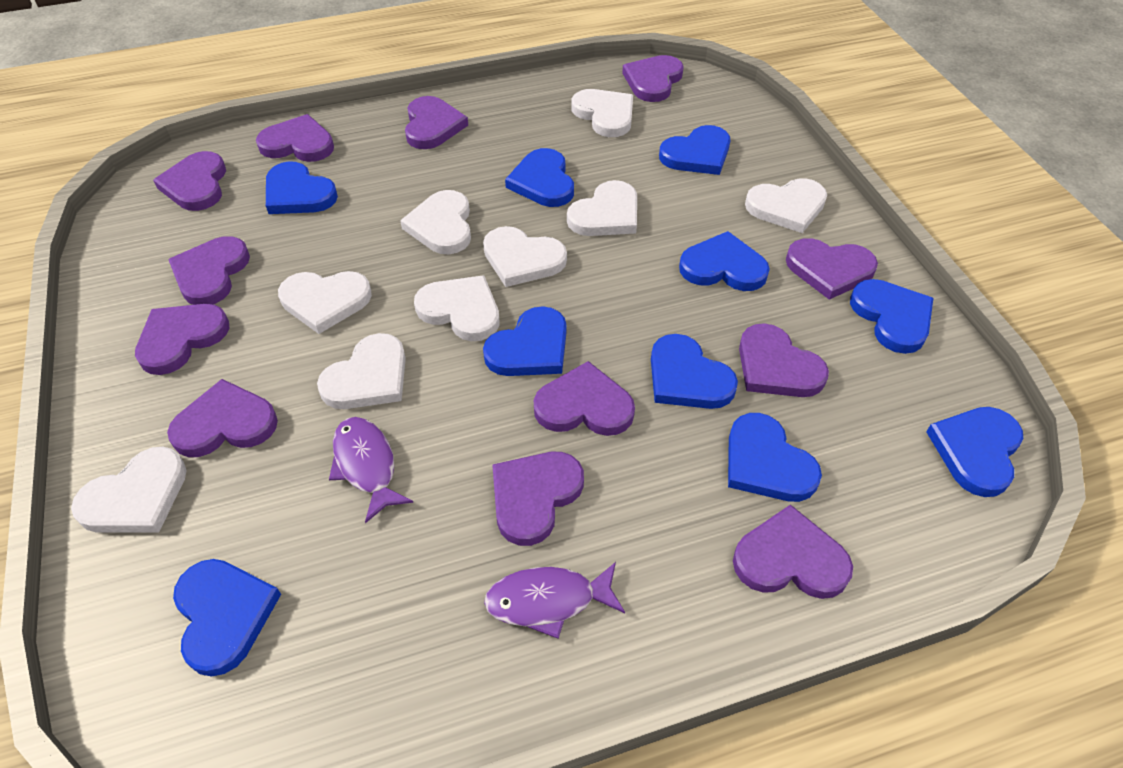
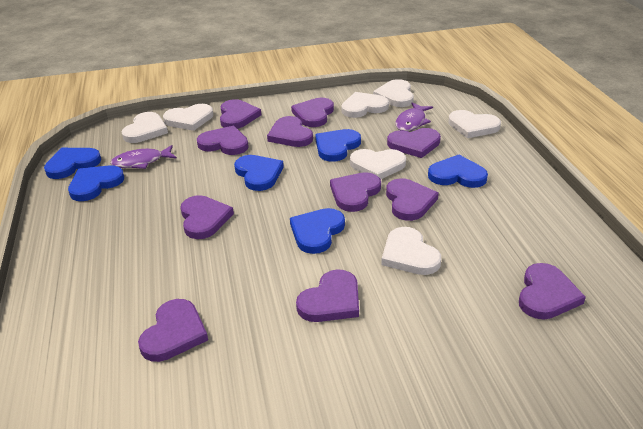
blue heart: [173,559,281,677] [266,162,338,214] [483,306,567,376] [505,148,574,207] [651,334,738,409] [659,125,730,175] [679,231,770,291] [728,413,822,502] [850,279,933,354] [926,407,1023,497] = 10 -> [44,148,101,179] [68,165,124,201] [234,155,284,191] [290,208,345,254] [315,129,361,162] [428,155,488,188] = 6
purple heart: [135,304,229,375] [153,151,226,211] [167,379,278,457] [168,236,250,305] [256,114,334,162] [405,96,468,149] [492,452,584,546] [534,361,635,436] [622,55,684,102] [733,505,853,599] [739,323,829,397] [786,238,878,300] = 12 -> [138,299,208,362] [180,195,234,239] [197,126,249,155] [220,99,261,129] [267,116,313,147] [291,98,334,127] [296,269,359,322] [330,172,381,212] [386,178,439,221] [387,128,441,158] [519,263,586,319] = 11
white heart: [71,447,187,533] [278,271,372,334] [317,333,406,409] [400,190,471,254] [414,275,500,341] [483,226,567,287] [567,180,637,236] [571,89,633,137] [745,178,827,233] = 9 -> [121,112,168,143] [163,104,213,131] [341,92,389,118] [350,149,406,179] [373,79,414,107] [381,227,441,275] [448,110,501,138] = 7

